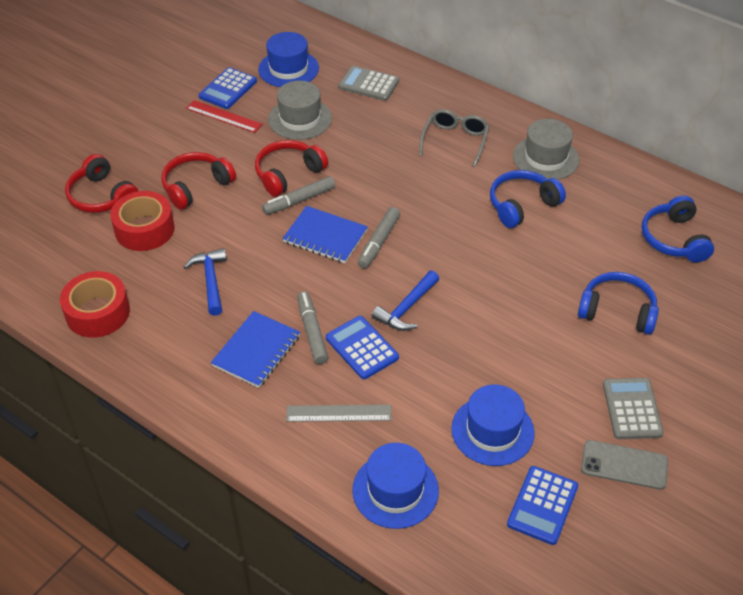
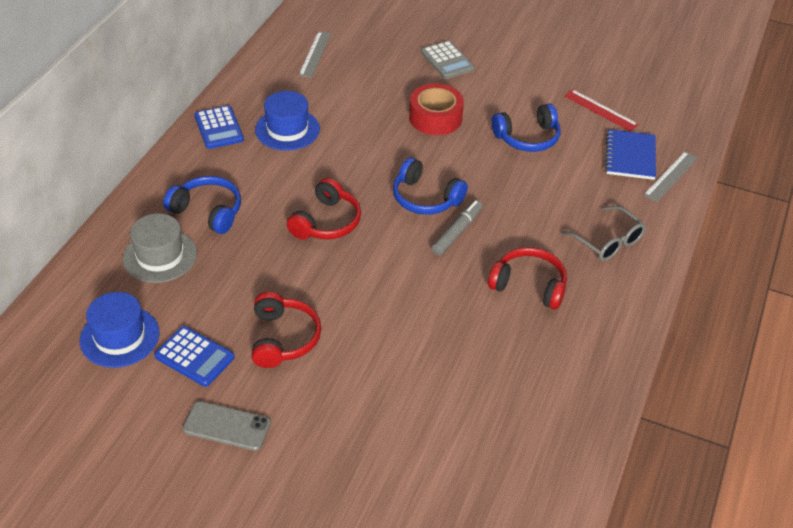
blue calculator: [199,67,257,109] [326,316,399,379] [507,466,578,545] = 3 -> [154,326,235,387] [194,105,244,149] = 2
blue hammer: [184,248,227,316] [372,270,439,331] = 2 -> none = 0
blue hat: [258,32,319,87] [352,443,439,529] [451,384,535,466] = 3 -> [80,292,159,368] [255,91,320,151] = 2
blue notebook: [211,311,300,388] [282,206,368,263] = 2 -> [605,129,656,180] = 1
grey calculator: [339,66,399,101] [603,378,664,439] = 2 -> [421,40,475,79] = 1
grey hat: [268,81,332,140] [513,119,580,180] = 2 -> [123,213,197,283] = 1
grey marker: [262,176,335,215] [297,291,328,364] [358,207,400,268] = 3 -> [432,200,483,255] = 1
grey ruler: [286,405,392,422] = 1 -> [298,31,331,78] [644,151,698,202] = 2
red tape: [60,271,130,338] [110,191,175,251] = 2 -> [409,83,464,135] = 1

